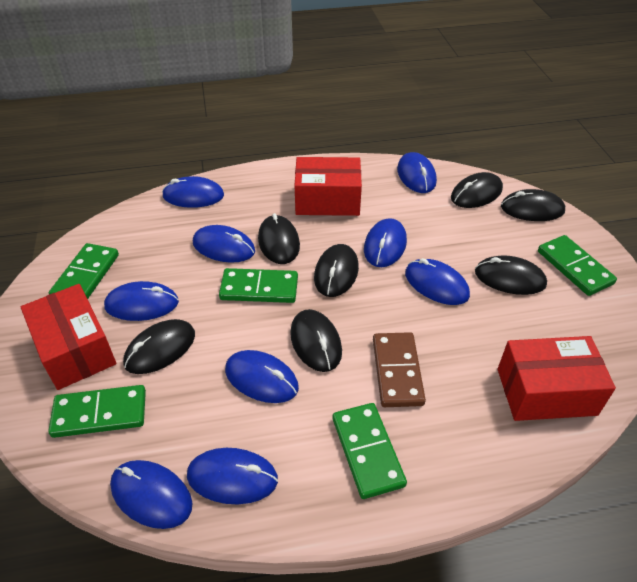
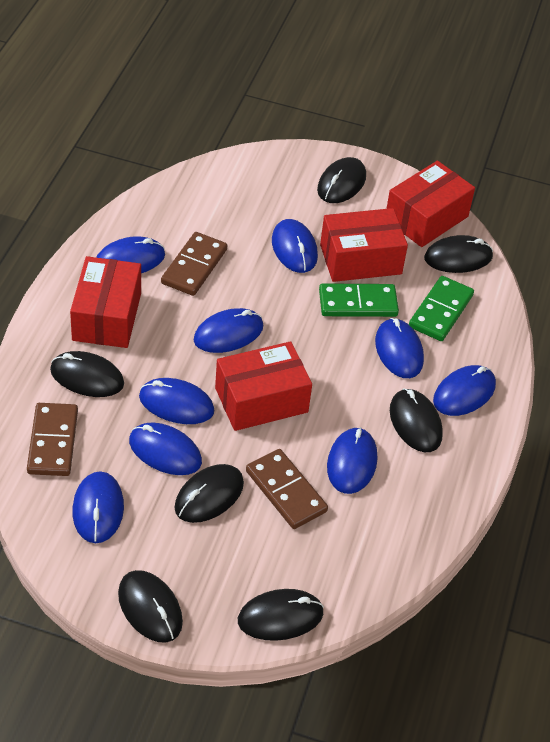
brown domino: [373,332,426,407] = 1 -> [27,403,78,476] [161,232,227,296] [246,449,328,529] = 3
green domino: [48,385,146,438] [49,243,119,299] [219,268,298,303] [333,403,407,499] [538,235,617,296] = 5 -> [319,283,399,317] [409,276,474,341] = 2
red box: [21,284,117,390] [295,157,362,216] [498,336,616,421] = 3 -> [70,256,141,348] [215,341,312,431] [320,208,408,282] [386,161,475,247] = 4

